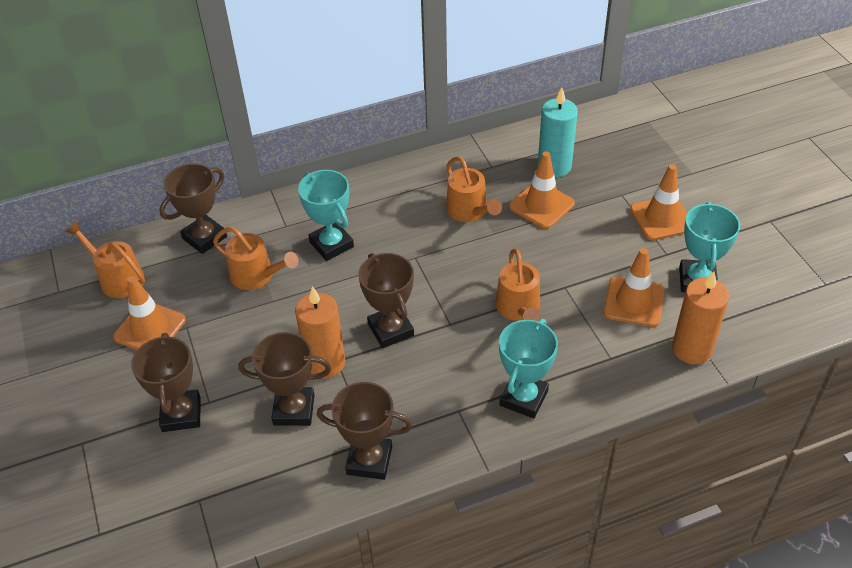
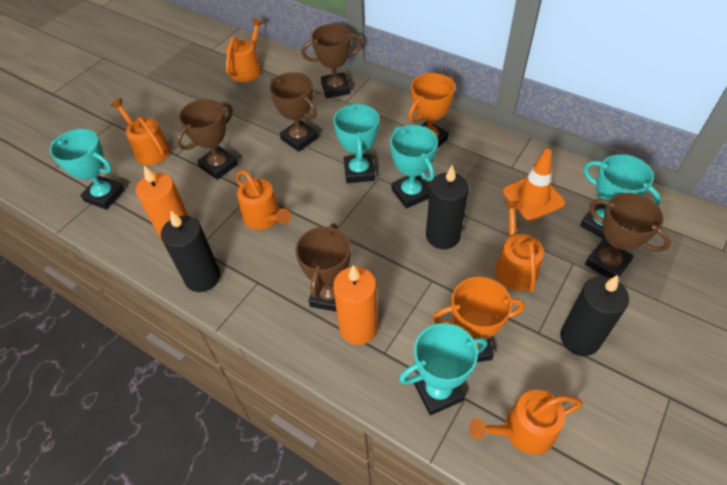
black candle: none = 0 -> [161,211,220,292] [426,165,469,249] [560,275,629,356] = 3
orange traffic cone: [113,276,186,350] [509,151,575,229] [603,248,665,327] [630,164,687,240] = 4 -> [503,149,565,221] = 1
orange trophy: none = 0 -> [408,73,455,148] [433,277,525,362] = 2
orange watering can: [66,222,145,298] [213,227,299,290] [446,156,502,222] [495,249,541,321] = 4 -> [110,98,171,165] [226,18,263,82] [236,170,291,230] [469,390,583,455] [495,200,544,292] = 5
turquoise candle: [538,87,578,177] = 1 -> none = 0
turquoise trophy: [298,170,354,261] [499,319,558,418] [679,202,740,292] = 3 -> [50,129,125,210] [333,103,379,183] [390,125,438,209] [399,323,487,415] [580,154,661,239] = 5

